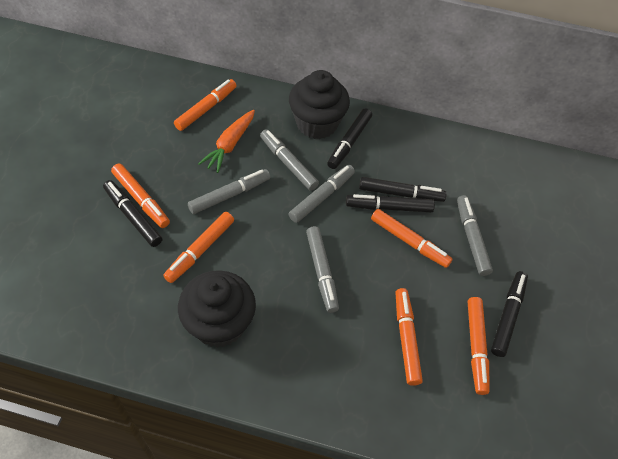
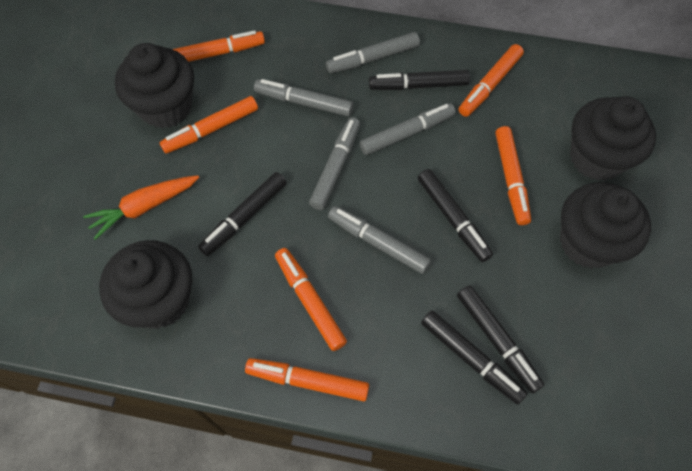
black cupcake: [178,270,256,348] [289,70,350,139] = 2 -> [99,240,193,329] [115,43,194,129] [560,182,651,269] [570,96,656,181] = 4

